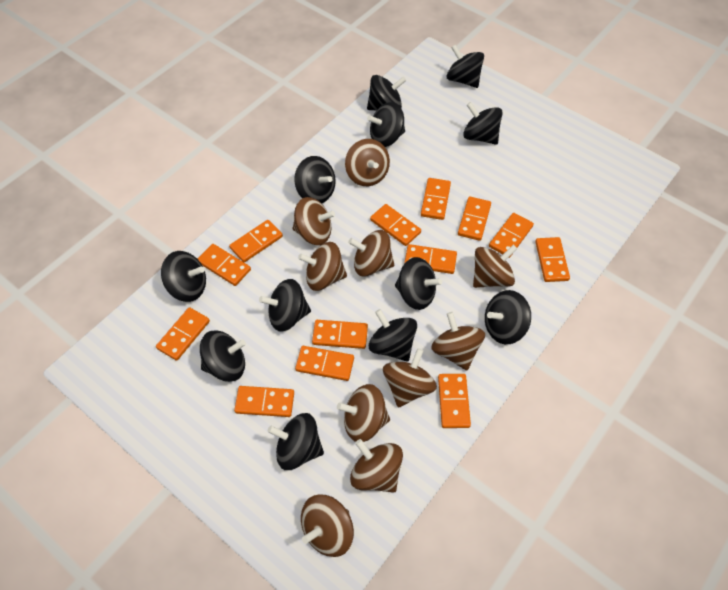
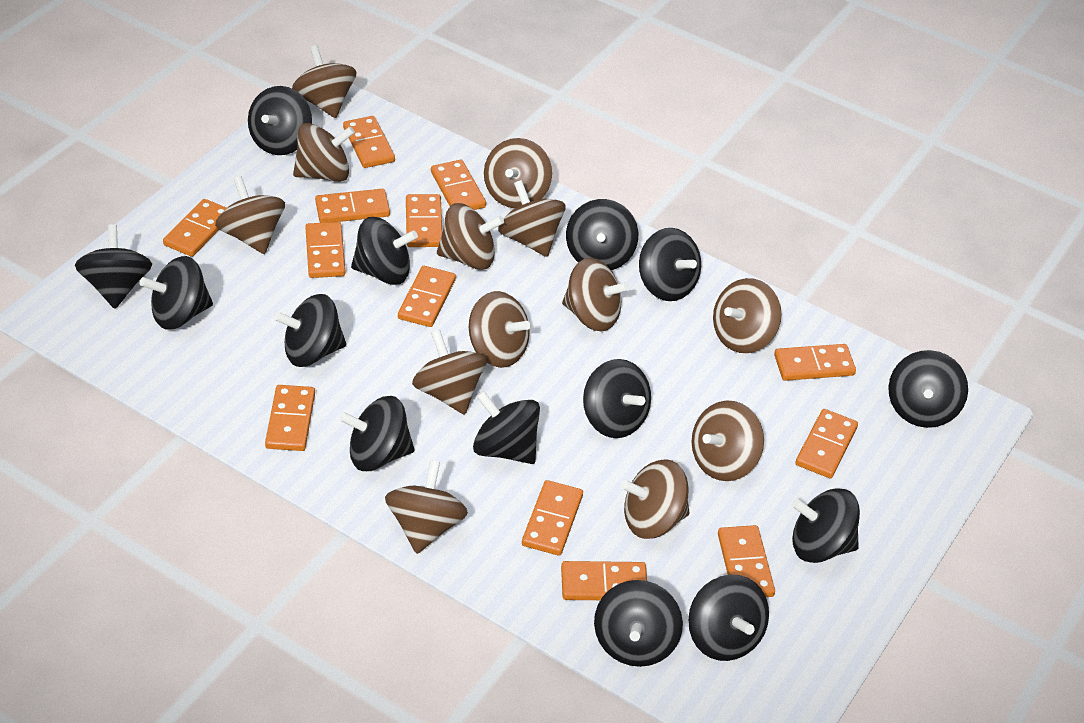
black spinning top: [161,251,206,302] [200,331,246,382] [259,279,311,332] [268,413,324,470] [294,156,336,203] [367,75,406,110] [367,102,405,147] [369,309,417,361] [395,257,442,310] [447,45,484,88] [463,102,503,145] [485,290,531,344] = 12 -> [75,224,152,309] [140,256,213,330] [248,86,312,155] [274,294,346,367] [339,396,415,471] [351,217,418,285] [473,391,540,464] [566,199,638,270] [583,359,651,438] [594,580,683,667] [639,228,701,301] [688,574,769,661] [791,488,860,563] [888,350,968,428] = 14
brown spinning top: [292,197,335,245] [298,242,347,291] [301,494,354,557] [337,384,390,442] [345,139,390,186] [348,230,394,277] [350,439,403,493] [383,348,437,407] [431,312,485,370] [473,245,517,288] = 10 -> [215,176,285,254] [292,45,357,118] [293,123,355,182] [385,460,468,554] [412,330,487,415] [437,203,504,270] [469,291,530,368] [484,138,552,208] [498,180,566,257] [562,258,630,331] [621,459,690,539] [691,401,764,481] [713,278,782,353] = 13

